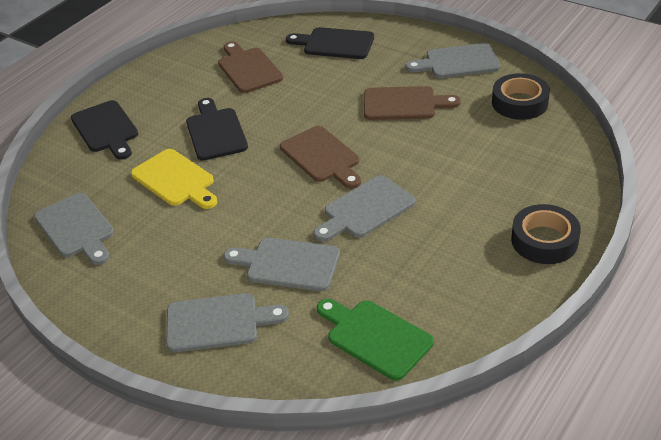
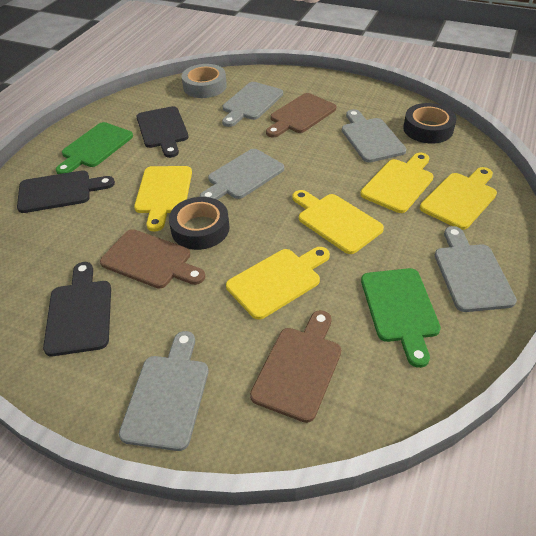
green cutting board: [317,299,434,381] = 1 -> [56,122,133,174] [361,268,441,368] = 2
grey tape: none = 0 -> [181,64,227,98] = 1
yellow cutting board: [131,149,217,209] = 1 -> [134,166,192,232] [226,247,330,320] [292,190,384,254] [361,153,434,213] [420,167,497,230] = 5

